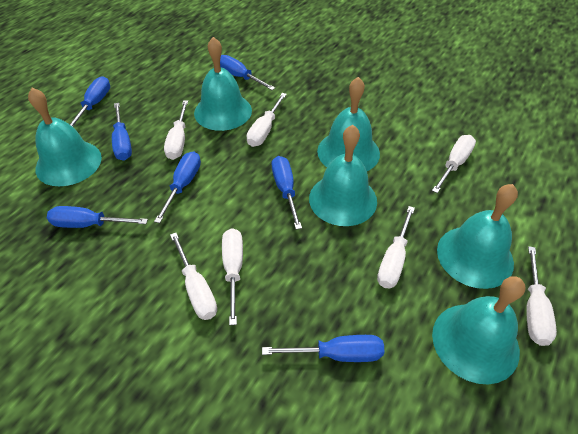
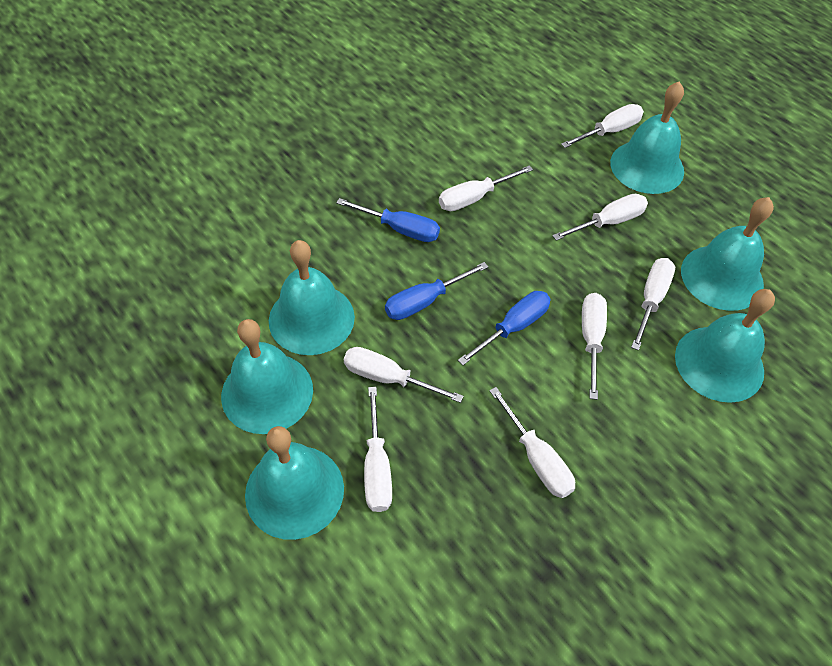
blue screwdriver: [47,206,148,228] [70,76,110,127] [112,103,132,161] [154,151,201,223] [220,55,275,90] [262,335,385,362] [272,156,302,230] = 7 -> [336,198,440,242] [385,262,488,320] [458,291,551,365] = 3
white screwdriver: [164,100,188,160] [170,233,217,320] [222,228,243,325] [247,93,287,147] [377,206,415,288] [432,135,476,193] [526,246,557,346] = 7 -> [344,347,464,403] [364,387,392,512] [439,165,533,211] [489,387,575,498] [552,194,648,241] [561,104,644,148] [582,293,607,400] [631,258,675,351] = 8

